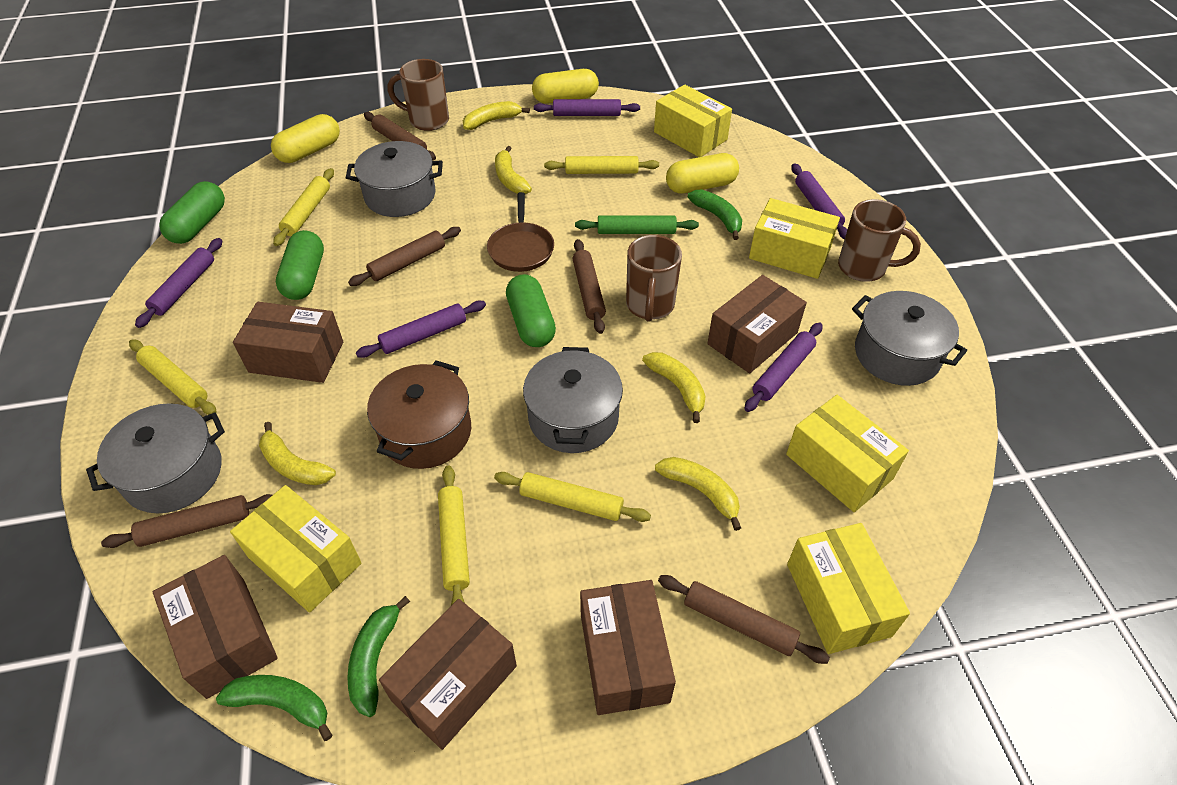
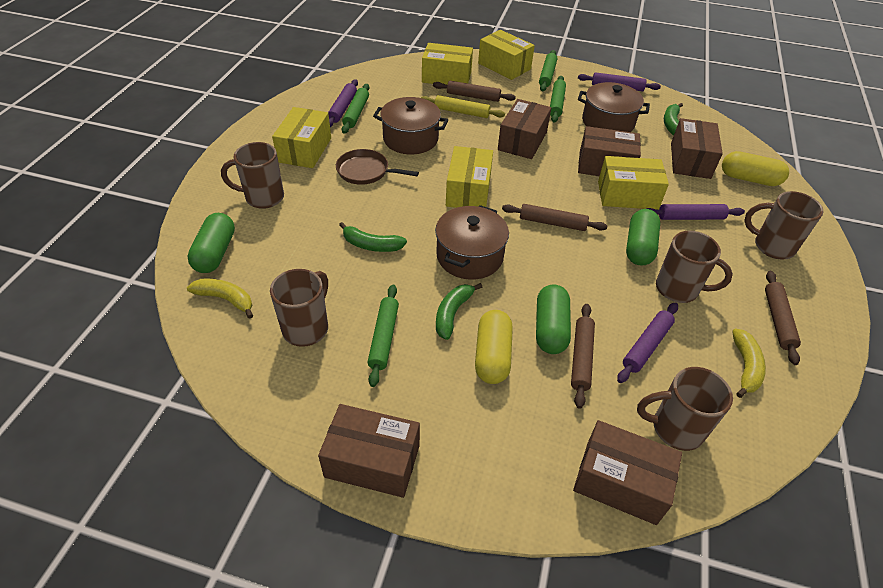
brown mug: [388,59,449,131] [626,235,682,322] [838,199,921,282] = 3 -> [221,142,284,209] [270,269,328,347] [637,367,733,451] [656,231,733,303] [744,191,824,259] = 5
brown pot: [367,360,471,469] = 1 -> [373,97,448,154] [435,205,509,280] [578,82,650,132] = 3
brown rolling pin: [101,494,272,548] [348,227,461,286] [364,112,436,160] [572,239,606,334] [658,575,830,664] = 5 -> [433,81,516,102] [502,204,607,231] [571,304,595,409] [765,271,801,365] = 4
green rolling pin: [575,215,699,234] = 1 -> [342,84,369,134] [367,284,399,387] [539,50,557,91] [550,76,566,123] = 4
grey pot: [86,403,225,513] [346,141,443,217] [523,347,623,453] [852,291,967,386] = 4 -> none = 0
purple rolling pin: [135,238,222,328] [356,300,486,358] [534,99,640,116] [744,323,823,412] [791,163,847,239] = 5 -> [328,79,358,127] [578,72,661,91] [617,302,678,383] [646,204,745,220] = 4
yellow banana: [259,422,336,485] [463,101,530,130] [495,146,532,194] [642,352,706,423] [655,457,741,531] = 5 -> [187,279,253,319] [732,329,766,398] = 2
yellow capsule: [271,114,340,163] [532,69,599,104] [666,153,739,194] = 3 -> [475,310,513,384] [722,151,789,186] = 2
yellow rolling pin: [129,340,217,415] [273,168,334,246] [438,465,470,605] [494,472,651,522] [544,156,659,174] = 5 -> [421,95,505,118] = 1

